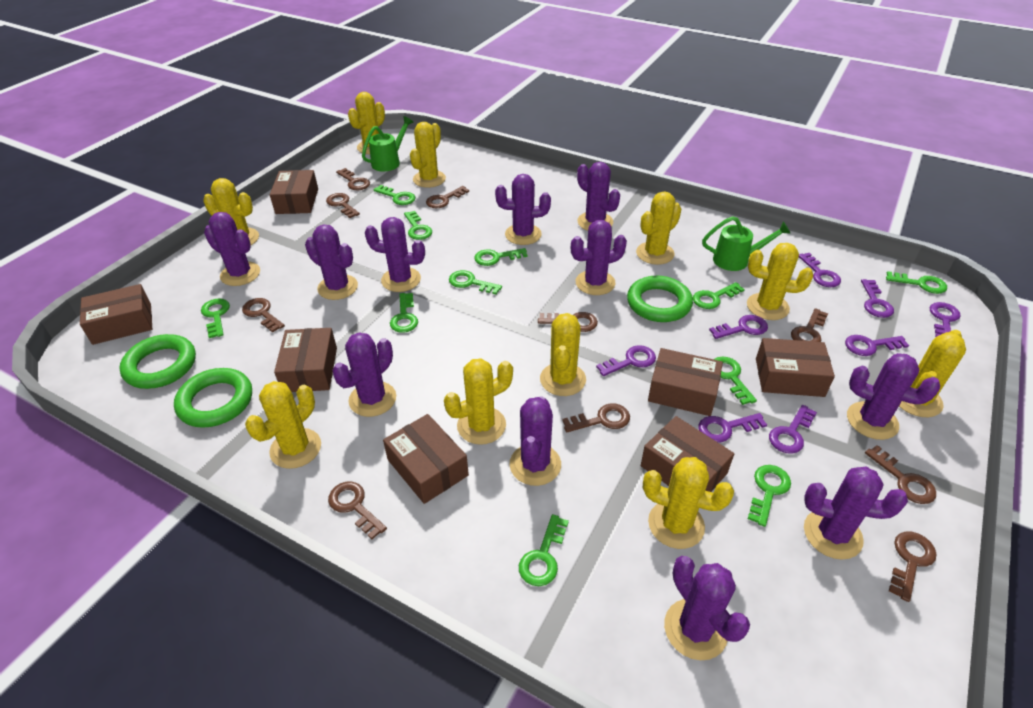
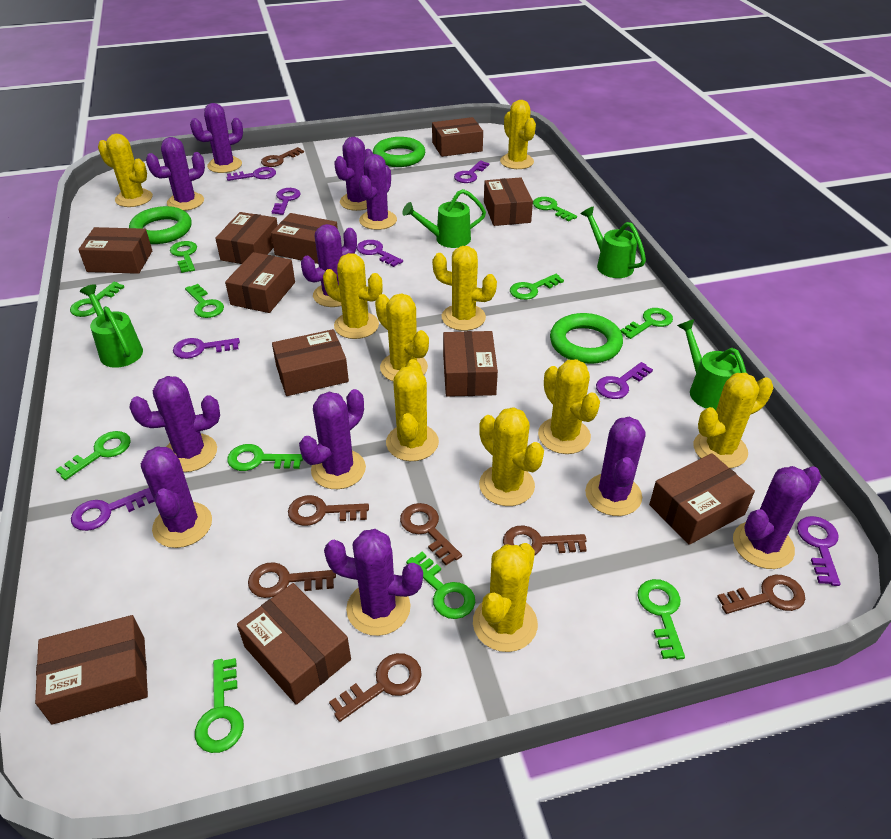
brown box: [80,284,152,345] [270,170,318,214] [274,328,337,392] [383,414,469,504] [641,416,734,492] [648,348,723,416] [756,338,835,397] = 7 -> [35,615,148,725] [78,227,152,274] [215,212,278,264] [225,252,295,313] [237,583,351,705] [271,213,338,264] [272,329,349,396] [432,117,483,157] [443,331,498,397] [484,177,533,226] [649,453,755,545] = 11
brown key: [242,298,285,333] [326,193,360,218] [328,482,387,539] [336,168,370,190] [426,186,469,208] [538,312,598,332] [562,403,630,432] [791,308,828,342] [865,445,936,504] [889,532,937,602] = 10 -> [248,562,336,598] [261,147,304,167] [288,495,369,526] [329,653,422,722] [400,503,462,565] [503,525,587,556] [717,575,805,614] = 7
green watering can: [362,116,414,172] [702,216,791,271] = 2 -> [80,284,143,368] [402,189,486,248] [581,206,646,278] [677,319,747,410] = 4

